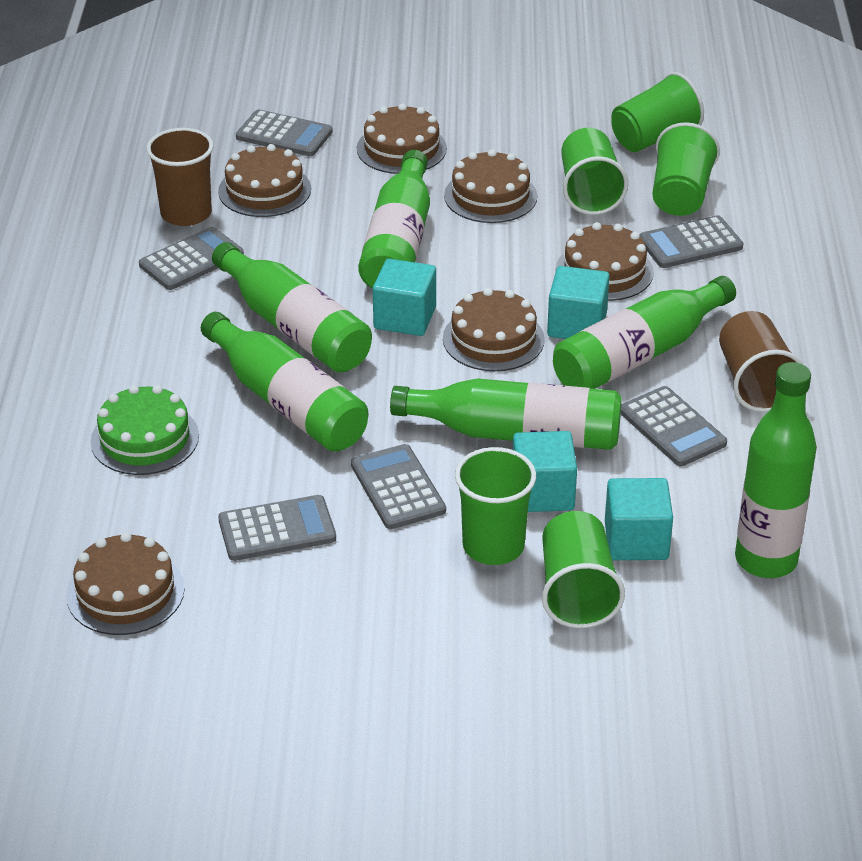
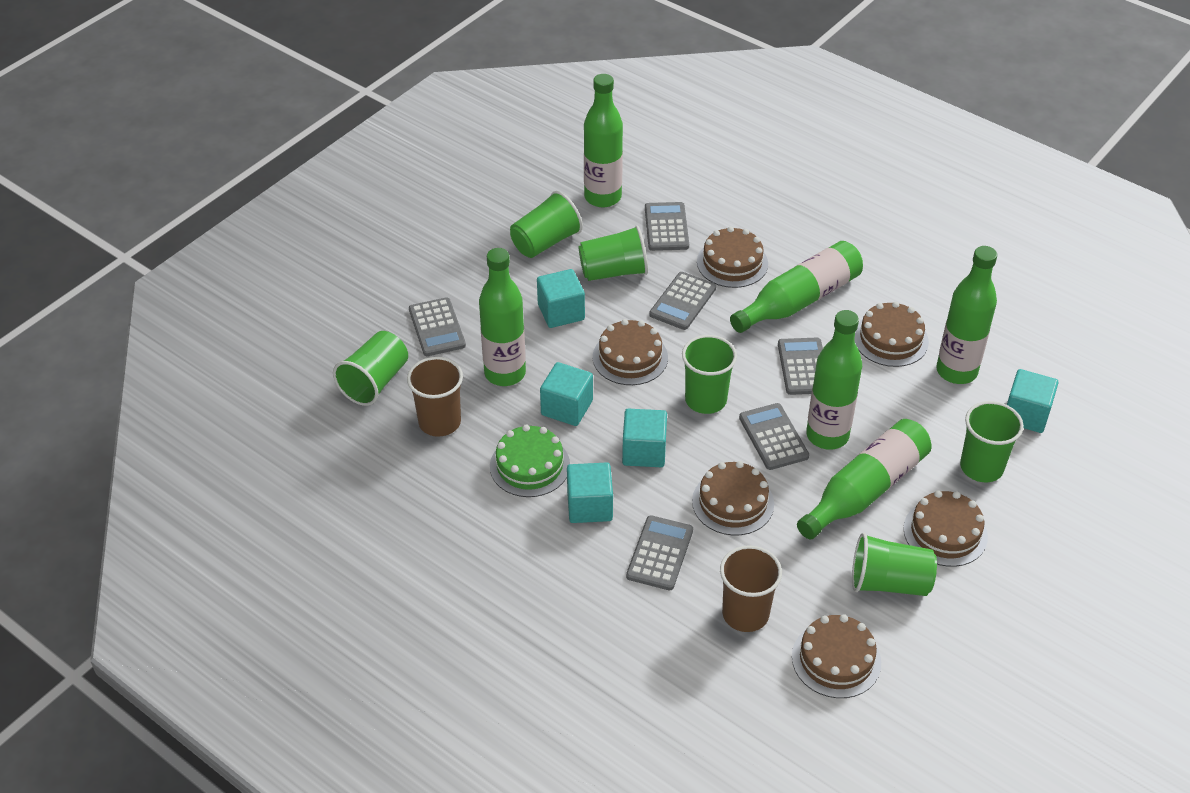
green cup: [455,447,536,565] [542,511,625,628] [561,128,628,215] [611,72,704,152] [652,122,720,216] = 5 -> [333,331,408,406] [510,191,583,258] [578,225,648,281] [682,335,737,414] [852,533,937,596] [960,401,1024,482] = 6
turquoise cube: [373,259,436,336] [513,431,577,512] [547,266,610,339] [605,478,673,560] = 4 -> [537,269,585,328] [540,362,593,426] [567,463,613,523] [622,409,667,467] [1007,369,1058,433] = 5

